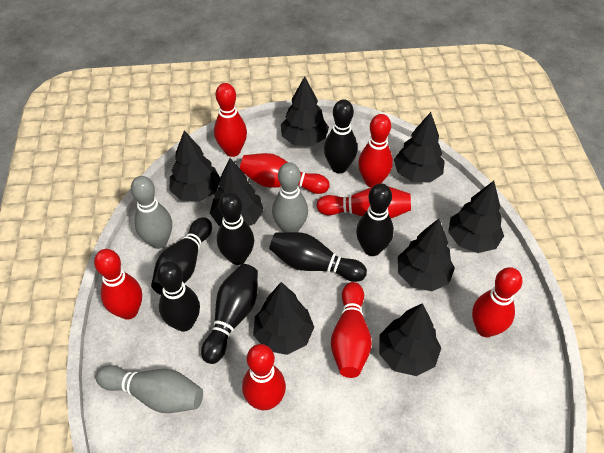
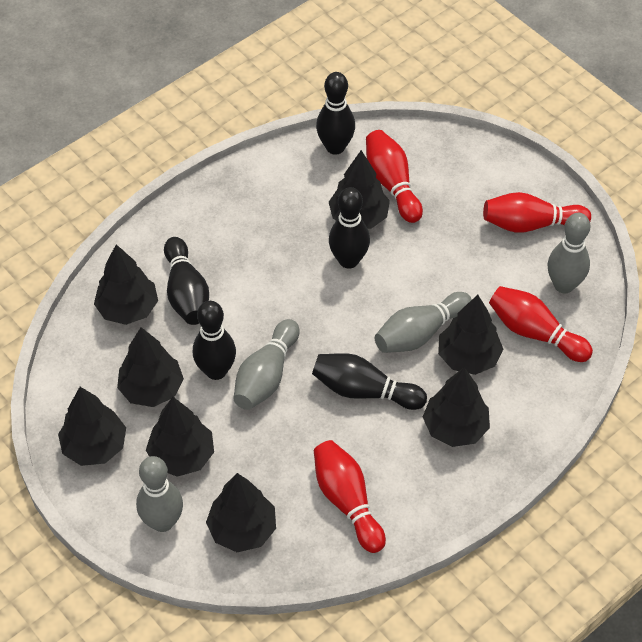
black bowling pin: [151,217,212,295] [157,261,200,332] [201,264,258,364] [217,192,254,265] [269,232,367,282] [324,99,357,173] [356,183,394,256] = 7 -> [164,237,209,325] [193,301,236,380] [312,353,427,410] [316,72,355,155] [329,187,370,269] = 5
grey bowling pin: [96,365,203,413] [131,176,172,249] [272,162,308,232] = 3 -> [136,456,183,532] [233,319,300,410] [375,292,472,353] [548,213,590,293] = 4
red bowling pin: [94,249,142,320] [214,83,247,157] [240,153,329,194] [242,344,286,410] [316,187,411,218] [331,282,372,378] [358,114,393,187] [472,267,523,337] = 8 -> [314,440,386,553] [366,130,423,223] [483,192,591,233] [489,286,593,362] = 4

